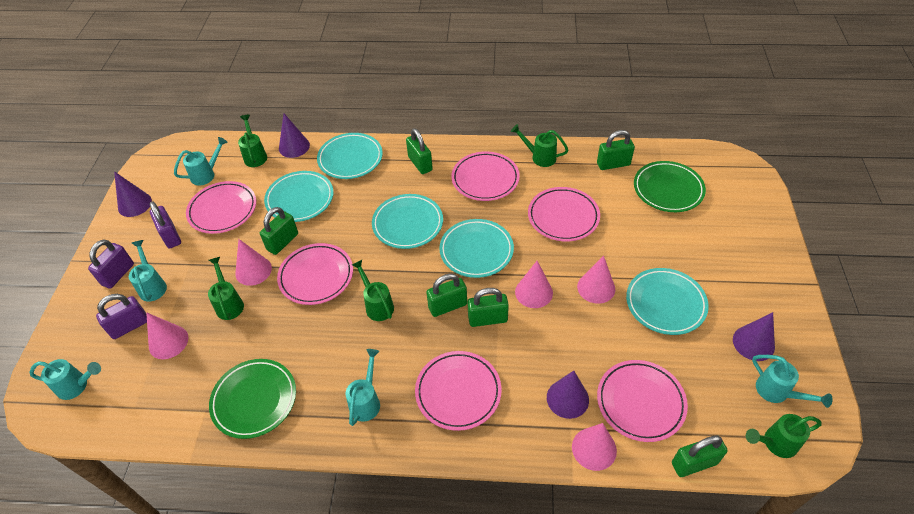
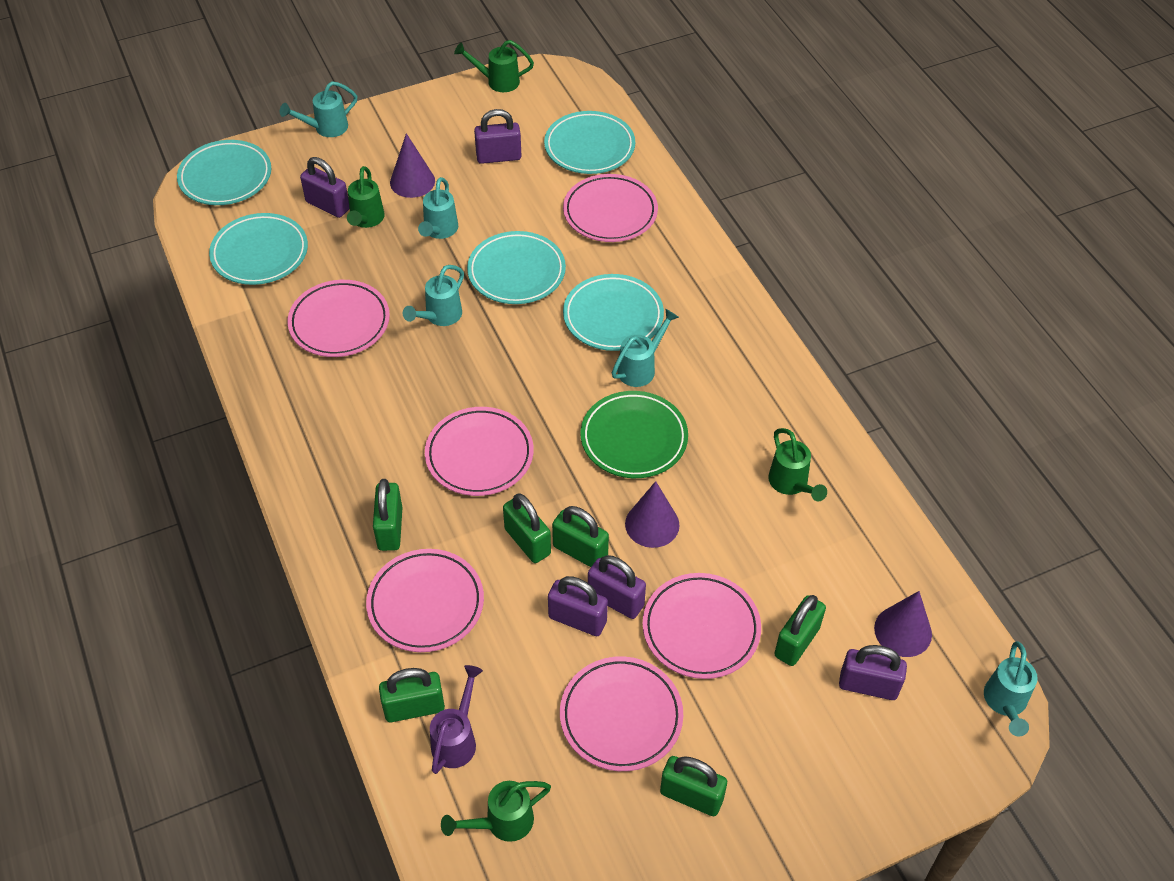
green plate: [209,359,296,439] [634,161,706,212] = 2 -> [580,391,688,478] = 1
green watering can: [208,257,244,320] [238,115,267,167] [352,260,394,321] [511,124,568,167] [746,414,821,458] = 5 -> [347,166,385,228] [441,781,551,842] [454,40,534,92] [768,428,827,501] = 4
pink cone: [146,312,188,359] [235,239,272,286] [515,261,553,308] [572,423,617,471] [577,255,615,304] = 5 -> none = 0
purple cone: [114,171,152,217] [279,113,310,158] [547,371,589,419] [733,312,775,361] = 4 -> [390,133,435,198] [625,481,680,548] [874,591,932,657] = 3
purple padlock: [88,240,134,289] [96,294,147,339] [150,201,181,249] = 3 -> [300,157,349,218] [474,109,521,164] [548,576,608,636] [588,555,646,619] [839,645,907,700] = 5
purple watering can: none = 0 -> [430,665,483,774] = 1

